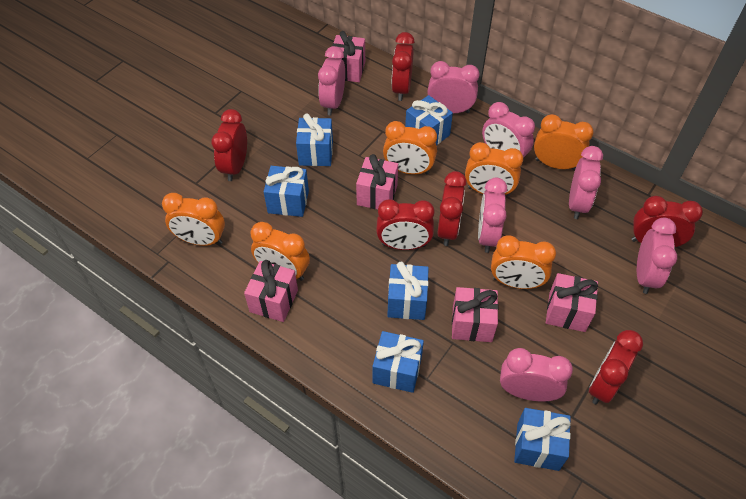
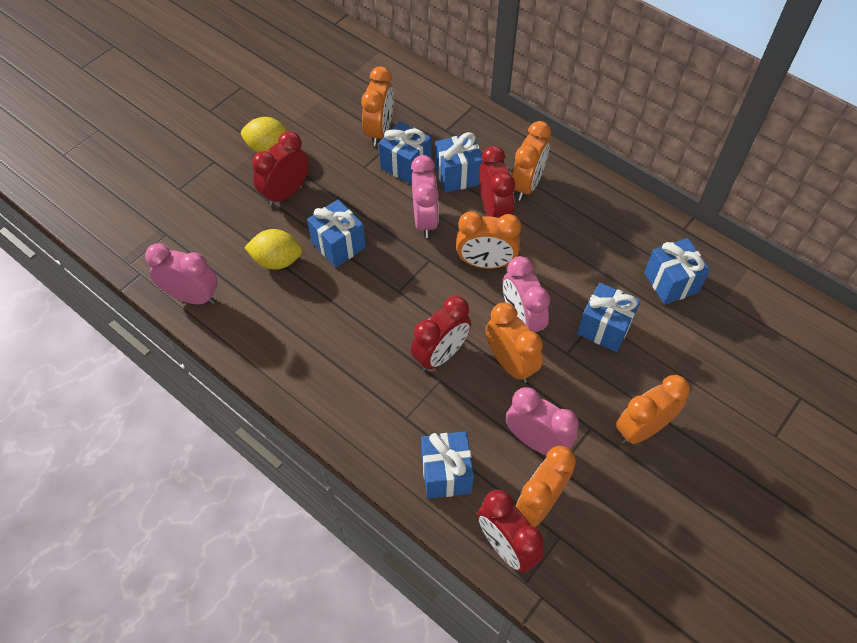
pink clock: [318,46,345,115] [427,61,480,113] [478,177,507,253] [482,102,535,158] [500,348,573,401] [569,146,603,219] [637,217,677,294] = 7 -> [145,243,217,304] [411,155,439,238] [503,256,550,332] [506,387,579,455] = 4
pink gift: [244,260,298,322] [332,31,365,82] [356,154,398,209] [452,287,498,342] [546,273,598,332] = 5 -> none = 0
red clock: [211,109,247,181] [376,199,435,250] [391,32,415,101] [437,171,467,246] [589,330,643,405] [632,196,703,248] = 6 -> [252,131,309,207] [411,296,471,371] [477,490,544,573] [479,146,515,218] = 4
yellow lemon: none = 0 -> [241,117,287,152] [244,229,302,270] = 2

